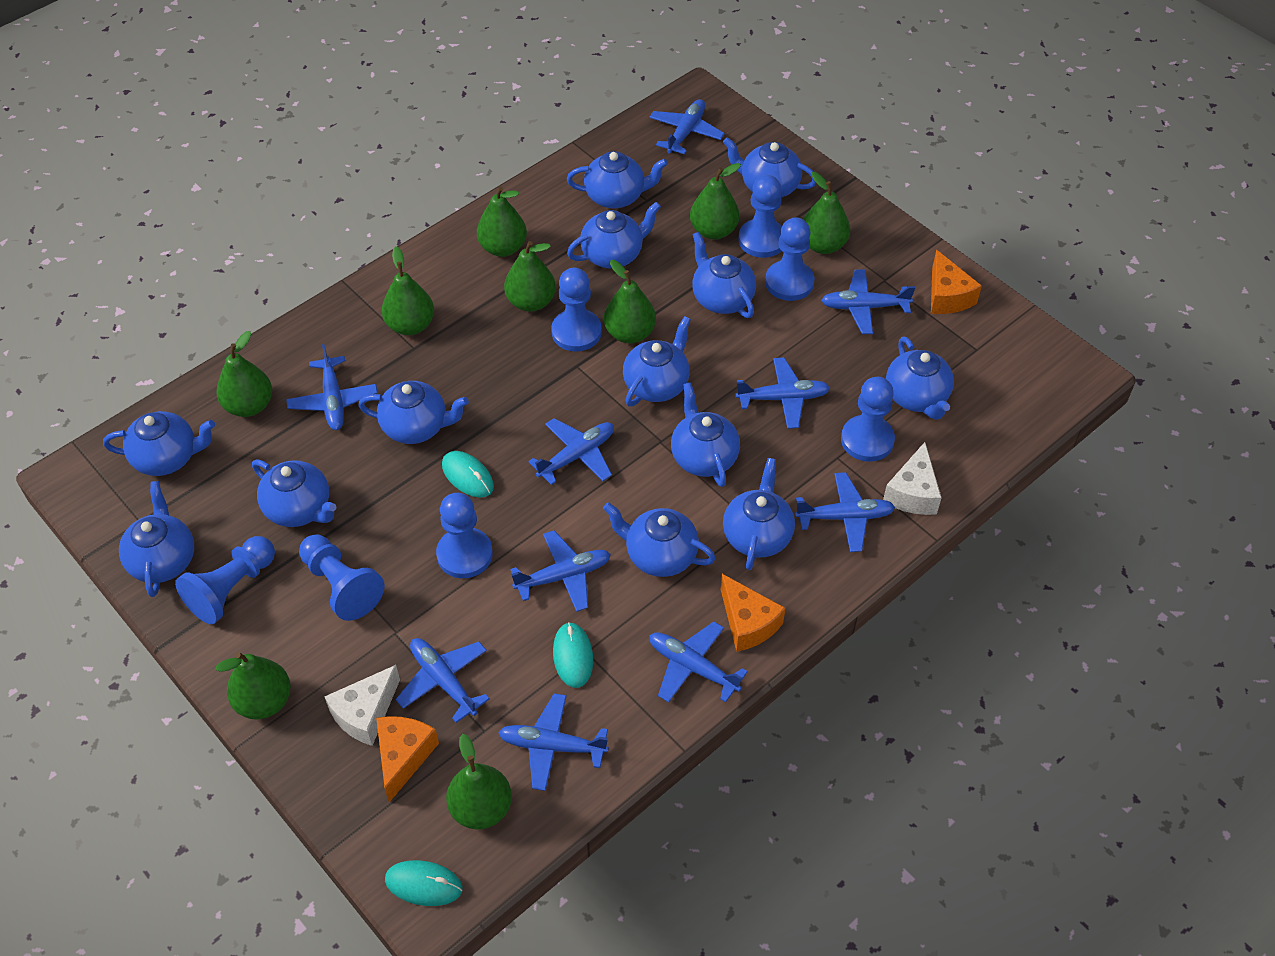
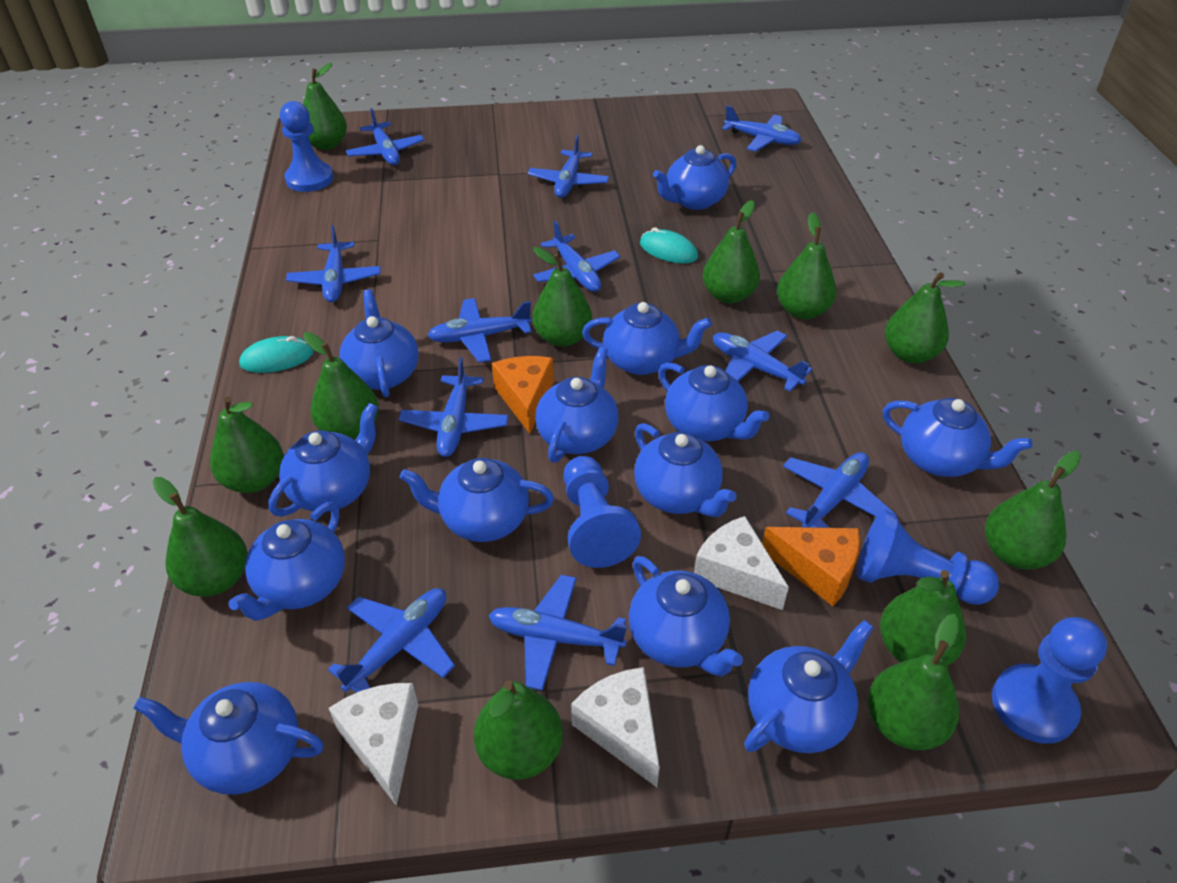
blue pawn: [175,536,275,624] [299,535,385,621] [436,493,493,578] [551,268,602,351] [738,175,782,258] [765,217,815,301] [841,377,895,462] = 7 -> [280,101,333,192] [563,456,641,568] [857,510,999,605] [992,617,1107,744] = 4
blue plane: [286,344,378,430] [396,638,490,723] [498,693,609,791] [510,530,611,612] [528,418,614,485] [649,99,725,154] [649,621,748,703] [735,357,830,429] [795,472,895,552] [821,269,915,334] = 10 -> [286,225,381,302] [328,588,455,693] [346,108,424,165] [398,357,509,457] [427,298,532,363] [488,575,627,691] [528,135,609,198] [533,221,621,292] [713,330,812,391] [722,105,802,151] [783,452,894,528] = 11
green pear: [216,331,272,417] [216,652,291,719] [382,246,434,335] [446,734,512,829] [477,187,527,257] [504,241,556,312] [604,260,656,343] [690,163,741,240] [803,172,850,254] = 9 -> [152,477,247,597] [210,397,284,493] [303,63,347,150] [303,332,379,439] [474,680,563,780] [532,247,592,347] [702,200,760,303] [777,212,836,319] [868,614,959,750] [880,570,966,666] [885,272,966,363] [985,451,1081,570] = 12
orange cheese: [376,716,439,803] [721,574,785,652] [931,250,982,314] = 3 -> [492,356,554,434] [762,527,860,606] = 2
turquoise mouse: [385,860,463,906] [442,451,494,497] [553,622,593,688] = 3 -> [239,336,314,373] [640,227,698,264] = 2
white cheese: [325,665,400,746] [883,442,942,515] = 2 -> [329,683,418,806] [571,667,660,787] [694,516,789,610] = 3

